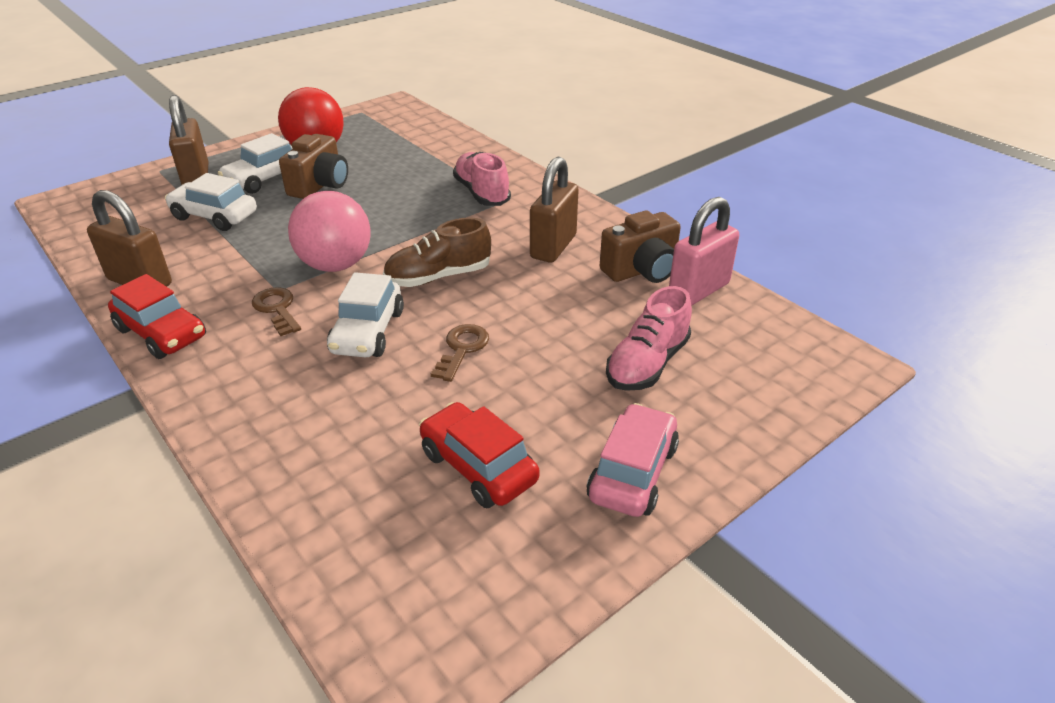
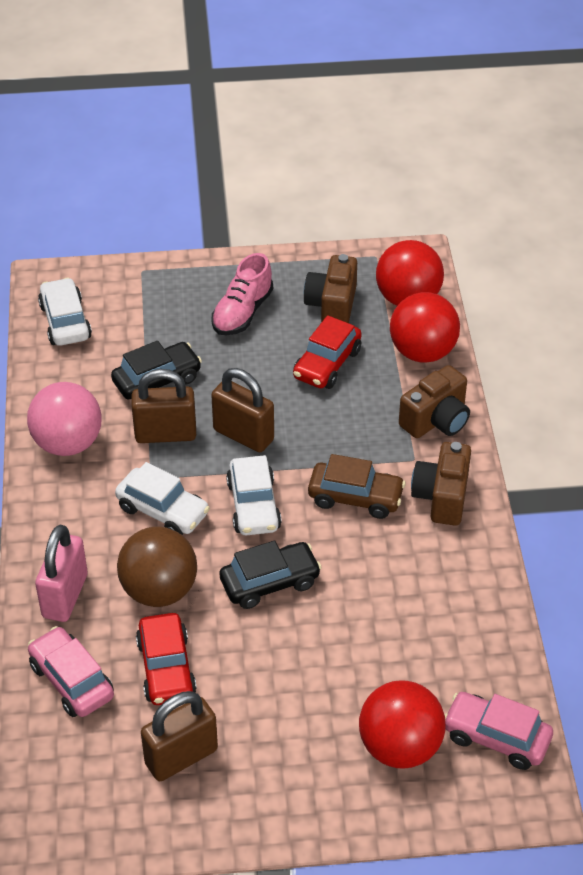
black car: none = 0 -> [111,341,202,399] [219,540,322,609] = 2
brown ball: none = 0 -> [117,527,197,607] = 1
brown camera: [279,134,348,199] [600,210,681,283] = 2 -> [304,254,357,323] [399,365,470,438] [411,442,471,526] = 3
brown car: none = 0 -> [308,454,406,519] = 1
brown key: [252,287,301,336] [431,324,489,382] = 2 -> none = 0
brown shoe: [383,217,491,287] = 1 -> none = 0
pink car: [587,403,679,517] = 1 -> [28,626,114,717] [445,692,553,770] = 2
pink shoe: [453,152,511,206] [606,286,692,391] = 2 -> [212,253,273,335] = 1
red ball: [278,87,344,145] = 1 -> [359,680,445,769] [376,240,444,306] [390,292,460,363] = 3

